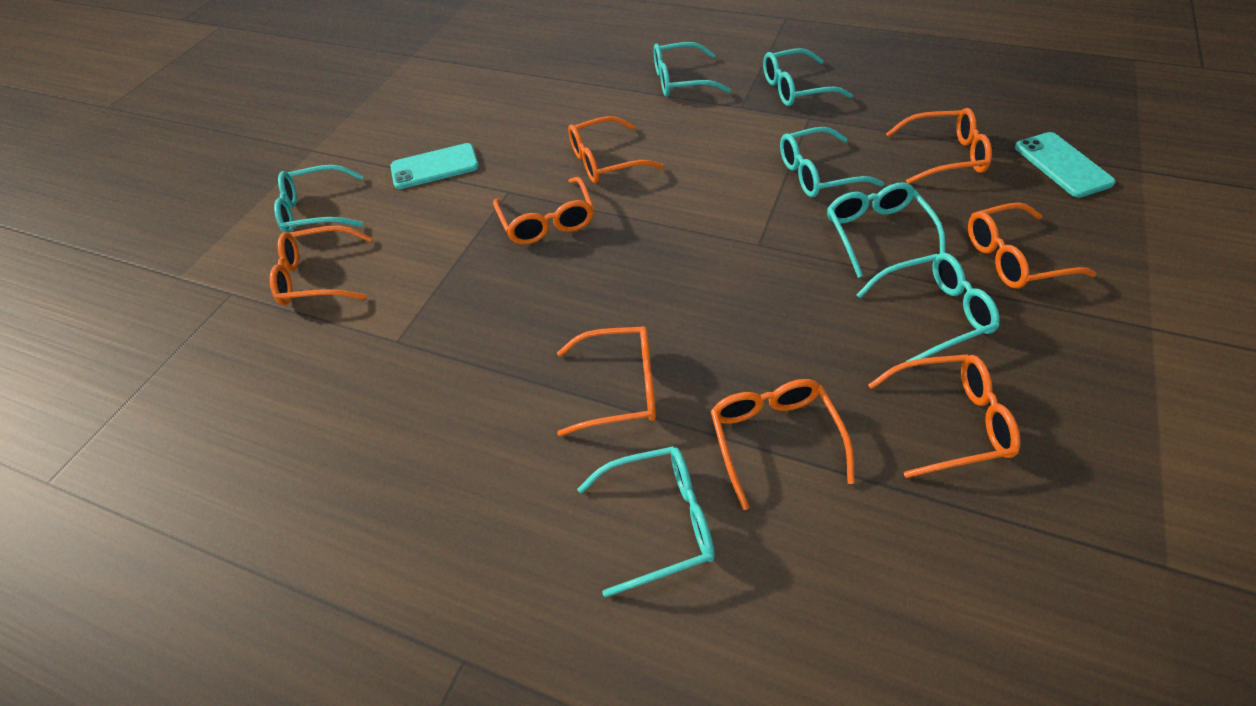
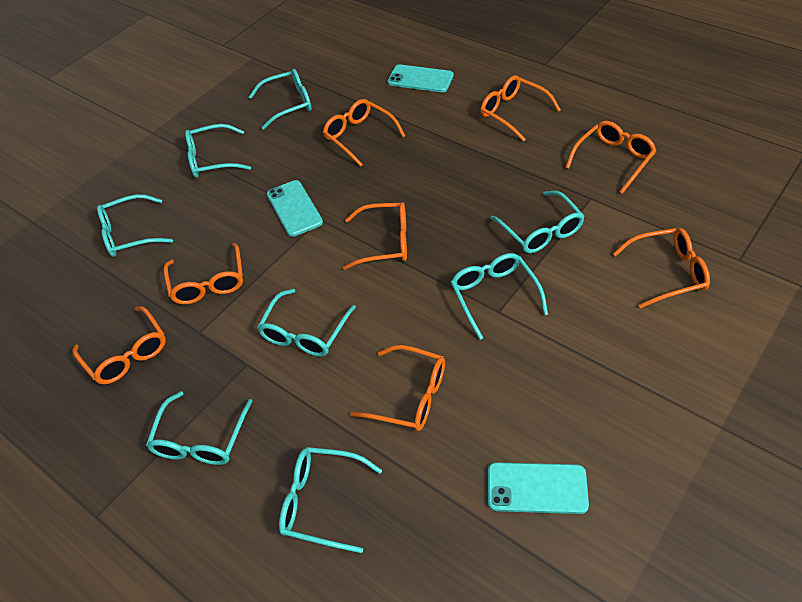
turquoise glasses: [274,165,364,233] [577,446,715,597] [654,42,731,97] [763,48,853,106] [780,127,884,197] [827,182,945,278] [856,253,999,362] = 7 -> [97,194,173,257] [146,391,253,465] [185,124,251,178] [249,69,312,130] [257,289,356,356] [279,447,383,553] [451,253,548,340] [490,191,585,253] = 8
turquoise phone: [390,143,479,189] [1015,132,1116,198] = 2 -> [267,180,323,237] [387,64,454,92] [488,462,589,514] = 3

